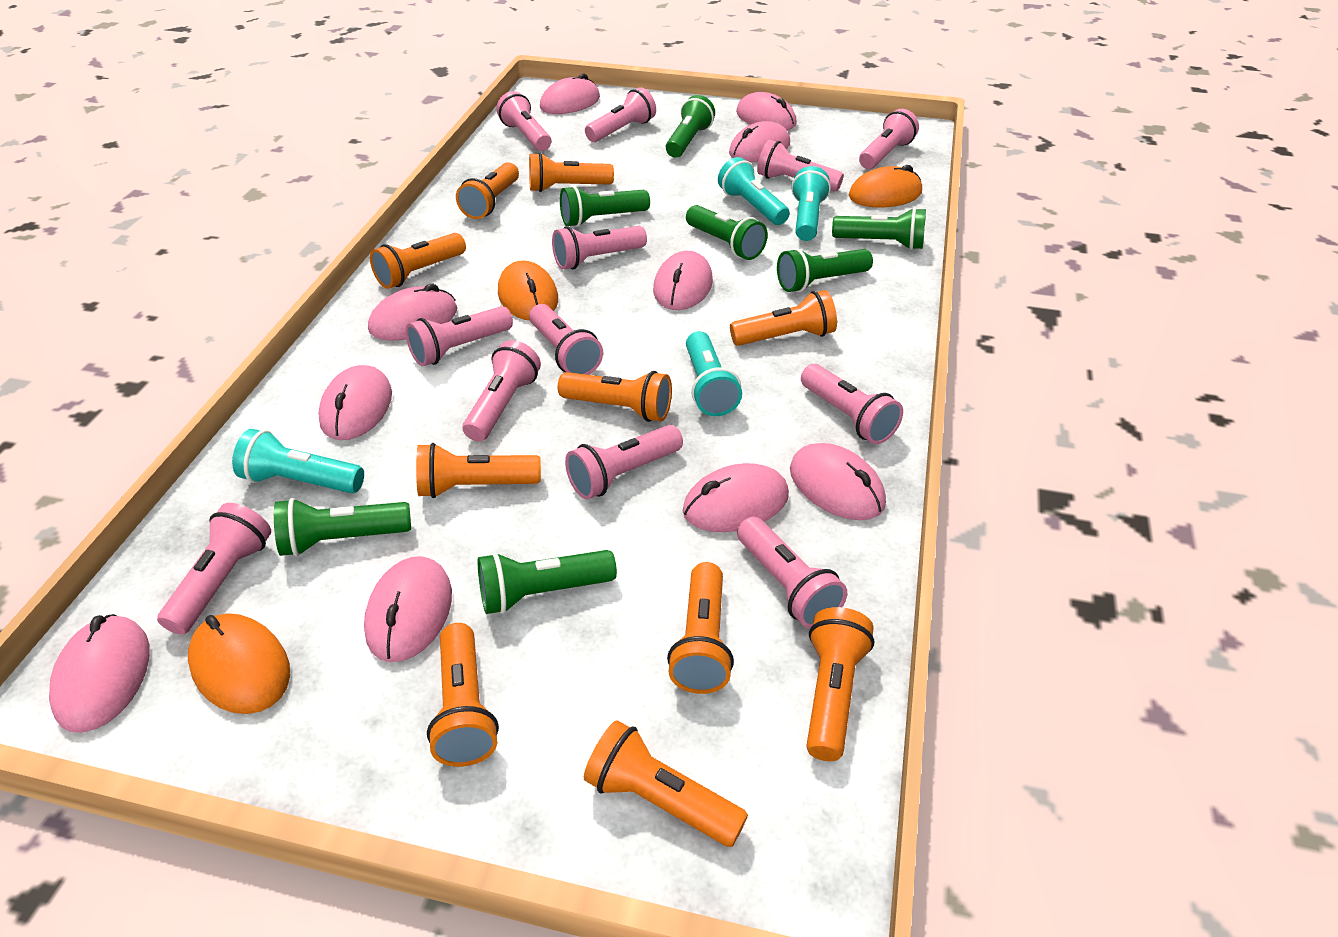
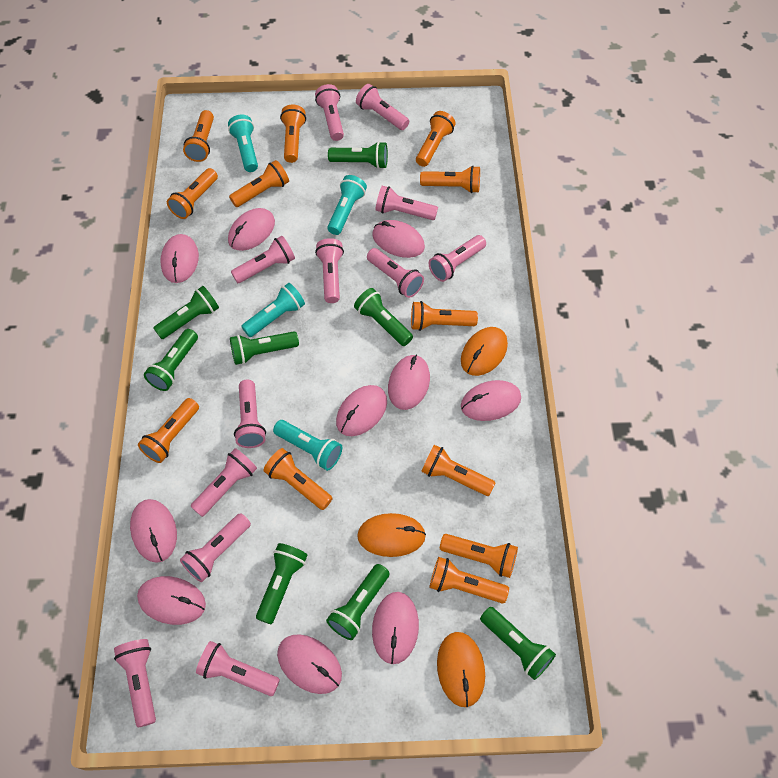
green flashlight: [274,498,411,557] [478,550,617,614] [560,185,650,227] [666,95,715,158] [686,205,768,260] [777,248,873,292] [832,207,926,250] = 7 -> [144,329,198,391] [153,286,219,339] [230,331,299,365] [256,543,307,624] [326,564,390,640] [328,141,388,169] [354,288,413,346] [480,607,556,680] = 8
orange flashlight: [370,233,466,289] [416,443,541,498] [427,623,499,767] [456,162,519,219] [529,152,614,192] [558,371,672,422] [584,720,748,847] [667,562,734,694] [730,290,837,346] [806,607,874,761] = 10 -> [138,398,199,463] [167,168,218,219] [183,110,214,162] [229,160,289,207] [263,448,333,510] [280,104,306,163] [411,301,478,331] [416,111,456,167] [420,166,480,193] [421,445,496,496] [429,557,509,603] [440,534,518,578] = 12

